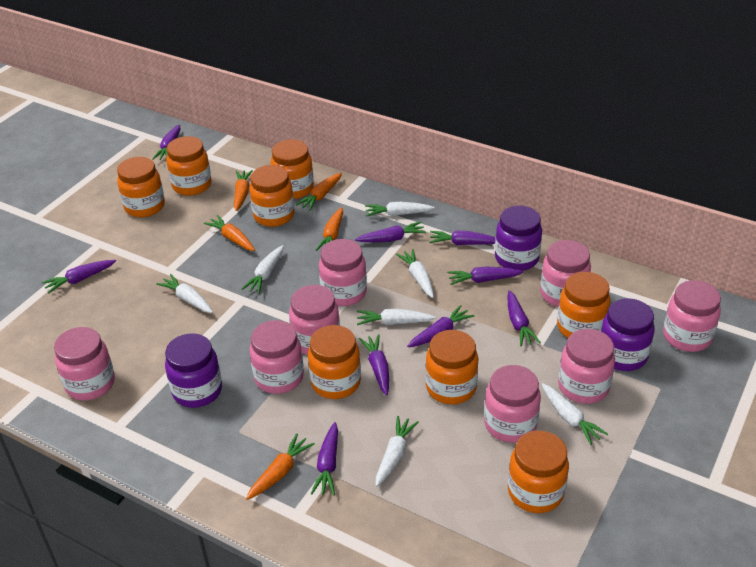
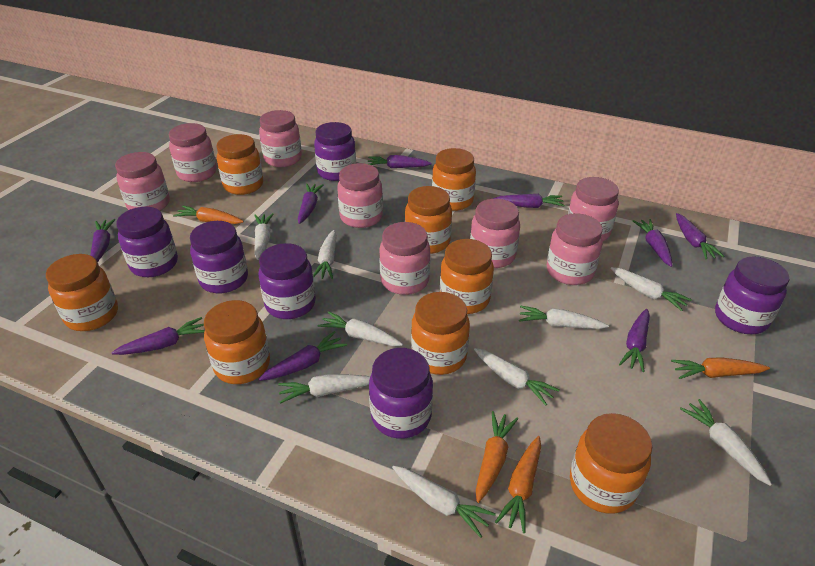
orange carrot: [204,215,255,251] [234,170,253,211] [246,433,315,500] [296,173,342,211] [316,207,343,251] = 5 -> [173,205,244,224] [476,411,518,503] [495,436,541,533] [671,357,770,379] = 4
purple jar: [165,333,222,408] [495,206,542,271] [601,298,655,371] = 3 -> [116,207,178,277] [190,221,248,293] [259,243,316,319] [314,122,356,181] [369,348,433,439] [715,257,789,334] = 6
white carrot: [156,274,213,313] [242,245,284,294] [357,309,436,325] [365,202,435,217] [376,416,419,487] [396,249,434,298] [542,383,608,445] = 7 -> [254,213,273,260] [278,374,370,404] [313,230,337,279] [318,311,403,346] [392,466,496,538] [474,348,560,405] [519,306,609,329] [610,267,692,311] [680,399,772,486] = 9

